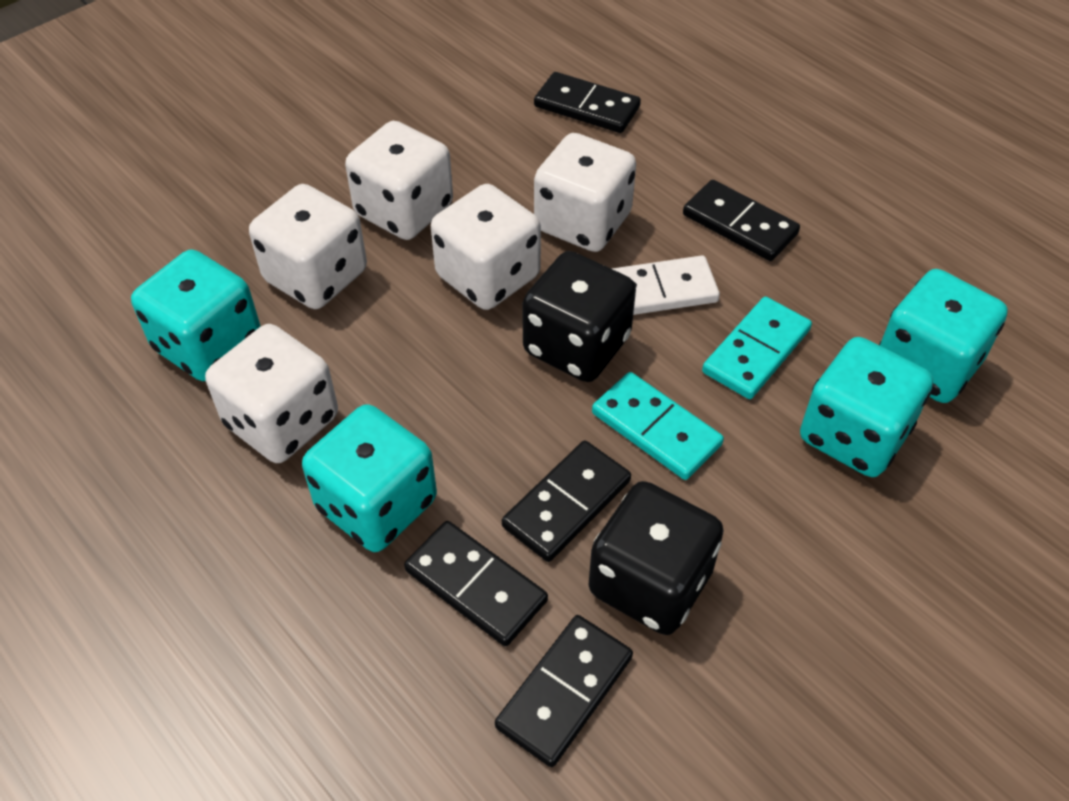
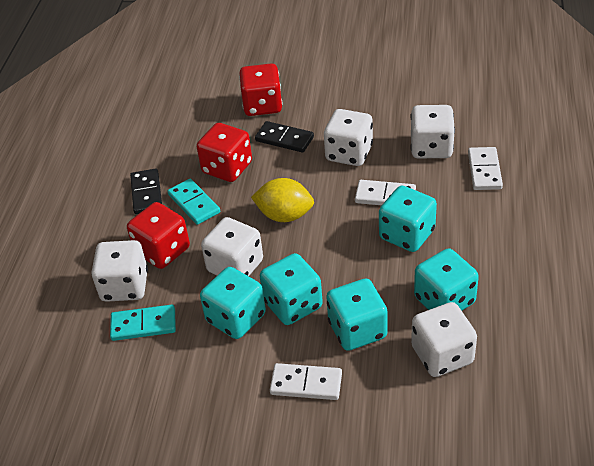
black dice: [522,251,636,382] [589,481,724,635] = 2 -> none = 0
black domino: [404,521,548,646] [495,615,633,767] [502,440,631,562] [534,72,641,133] [683,180,800,261] = 5 -> [130,169,162,214] [255,121,314,153] = 2
red dice: none = 0 -> [127,202,190,269] [197,123,252,182] [239,64,282,116] = 3
turquoise dice: [131,250,261,381] [302,404,437,552] [800,337,933,477] [879,269,1008,403] = 4 -> [200,267,266,339] [260,253,323,325] [326,278,387,351] [379,186,437,252] [414,248,479,311] = 5
white domino: [612,256,720,315] = 1 -> [270,363,342,400] [355,180,416,205] [468,147,503,190] = 3
yellow lemon: none = 0 -> [251,178,314,222] = 1

